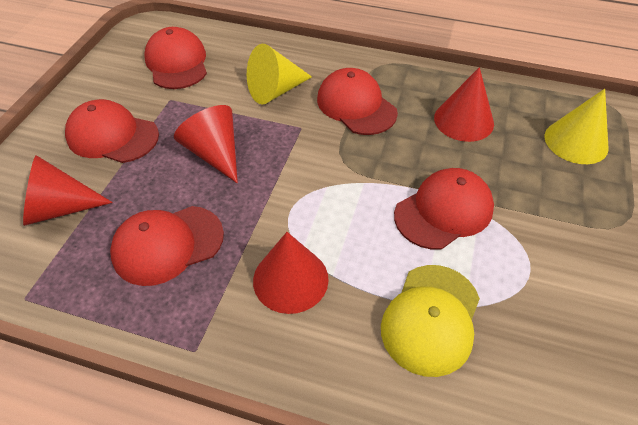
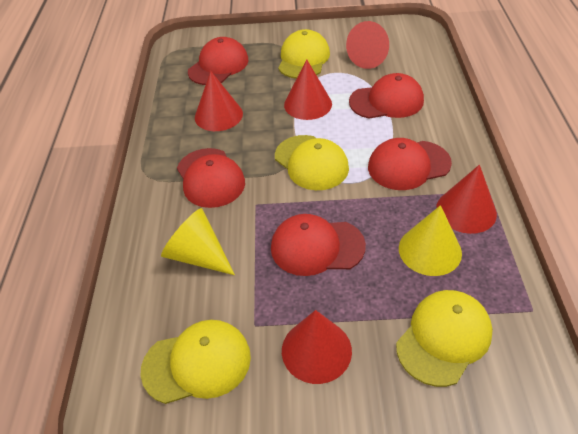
red cone: [23,155,113,226] [174,105,238,183] [253,232,329,314] [434,67,494,142] = 4 -> [195,71,243,131] [282,310,352,384] [284,59,332,120] [346,21,389,69] [436,165,497,234] = 5
yellow cap: [381,265,480,377] = 1 -> [141,320,251,404] [275,135,349,190] [278,29,330,79] [396,290,493,387] = 4

